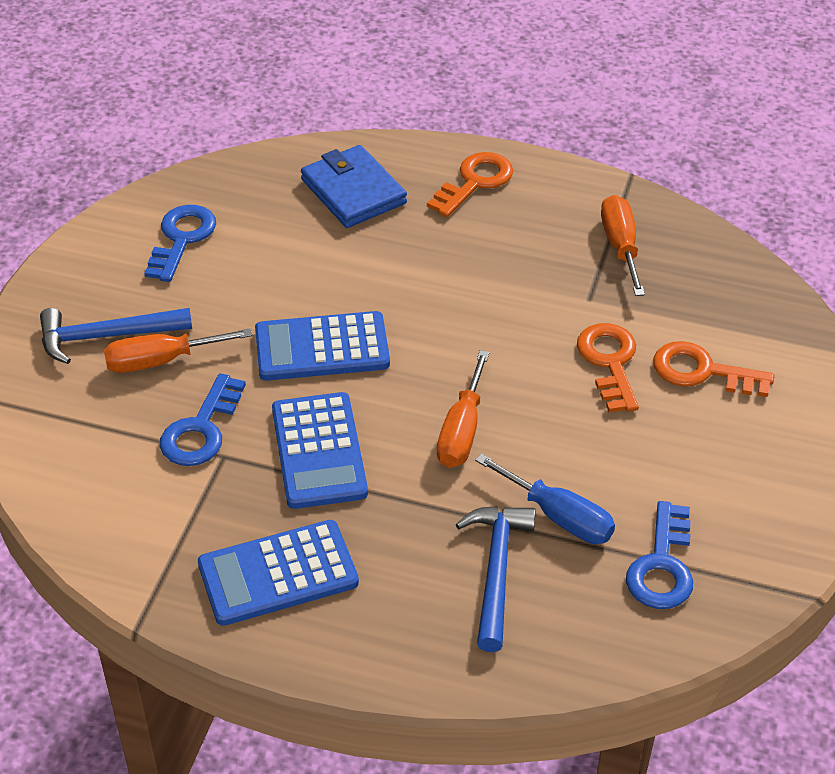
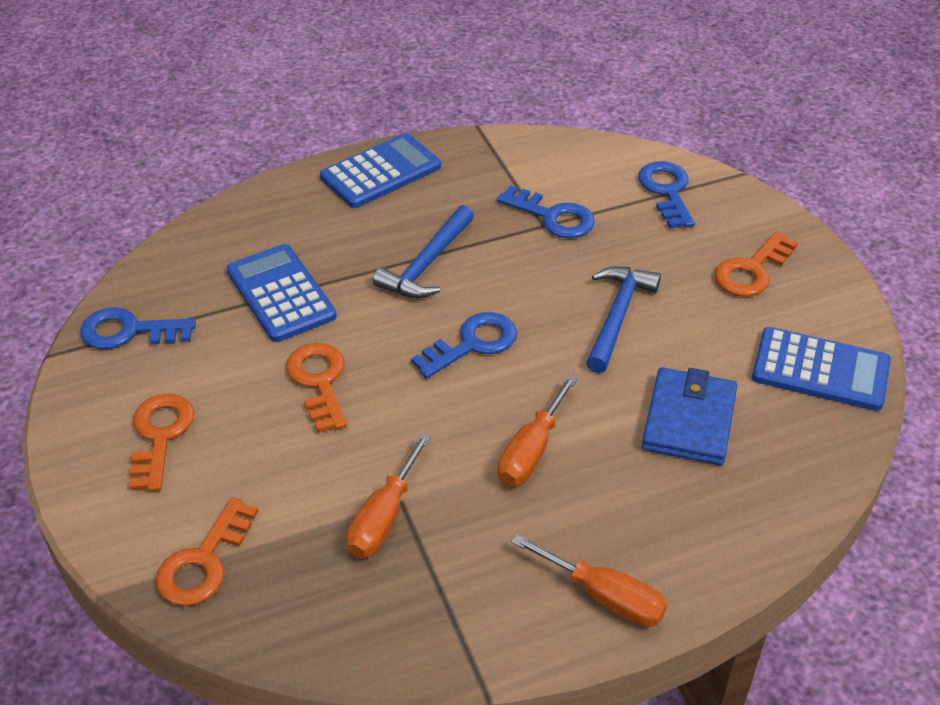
blue key: [145,205,216,282] [160,373,246,466] [626,501,693,609] = 3 -> [80,307,196,349] [411,312,517,378] [497,185,595,238] [638,161,695,228] = 4
blue screwdriver: [475,454,615,544] = 1 -> none = 0
orange key: [427,152,513,217] [577,323,639,412] [653,341,775,397] = 3 -> [129,394,194,491] [155,497,259,606] [286,343,347,433] [714,231,798,297] = 4

